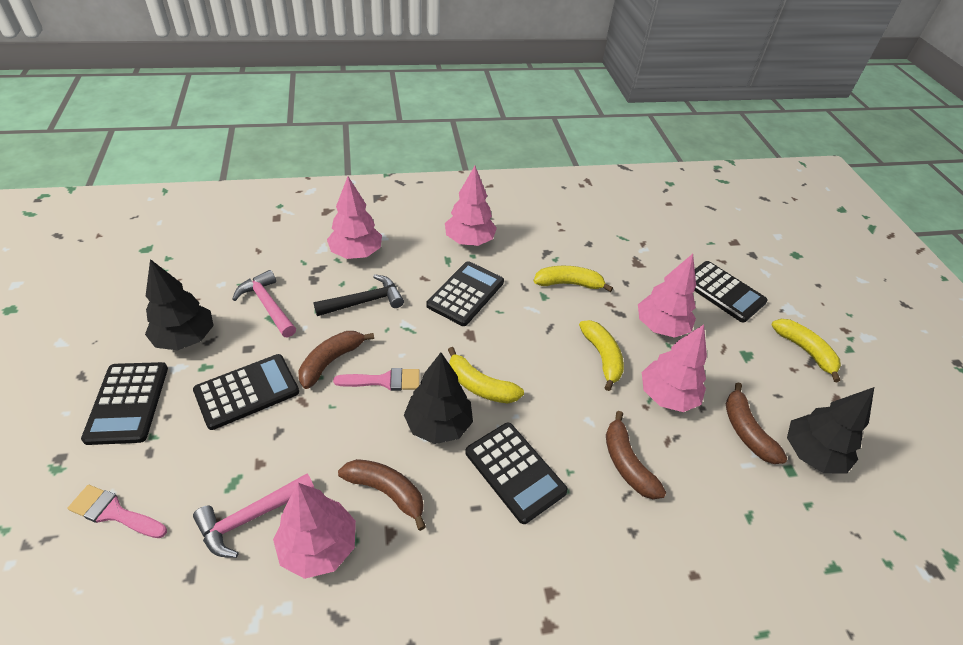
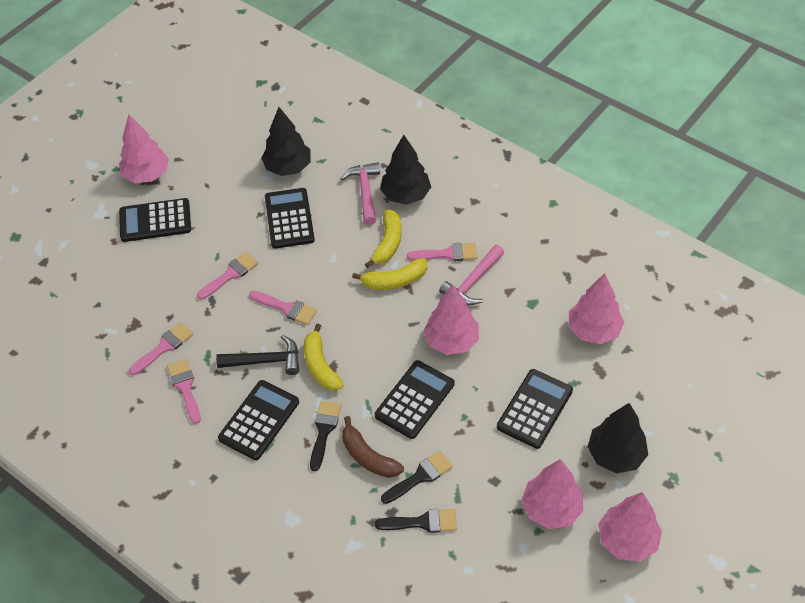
black brush: none = 0 -> [310,401,341,471] [375,509,457,533] [381,451,453,504] = 3
brown banana: [299,331,374,389] [338,459,426,531] [606,411,666,499] [726,382,788,464] = 4 -> [342,416,404,478] = 1
pink brush: [67,485,167,538] [333,368,420,391] = 2 -> [129,322,193,375] [167,359,201,424] [197,252,259,300] [249,291,317,325] [407,243,477,261] = 5
yellow banana: [448,347,524,403] [534,266,613,292] [579,320,624,391] [772,319,841,382] = 4 -> [304,324,343,391] [352,258,427,290] [365,209,402,268] = 3

